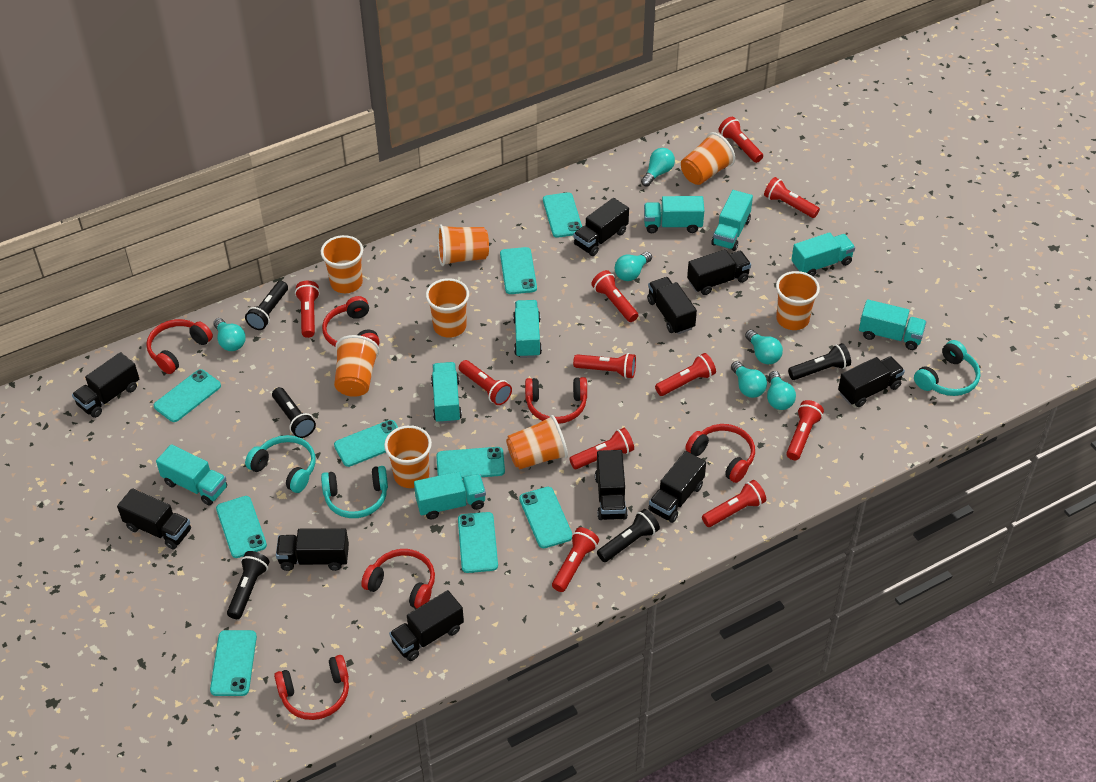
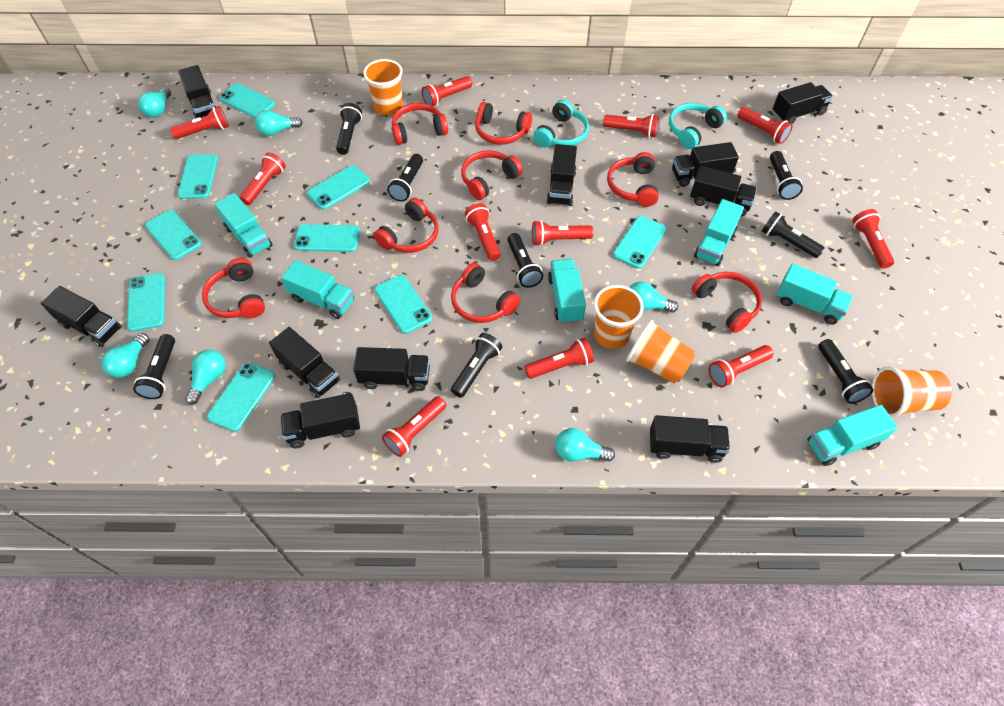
black flashlight: [227,551,270,619] [245,281,288,330] [272,387,316,438] [597,509,660,562] [788,343,851,380] = 5 -> [133,334,175,399] [336,103,362,155] [387,154,423,202] [451,333,502,398] [508,233,543,288] [762,211,824,258] [770,151,803,200] [818,339,873,404] = 8
orange cup: [321,235,363,293] [334,335,379,397] [384,425,432,488] [426,278,469,338] [437,224,489,266] [506,415,568,469] [681,132,735,185] [776,271,820,330] = 8 -> [363,59,403,115] [594,285,644,349] [626,320,696,384] [872,366,952,417] = 4
red headphones: [146,319,213,374] [274,655,349,720] [322,296,380,347] [361,549,435,609] [525,377,587,424] [685,424,755,483] = 6 -> [202,258,265,318] [374,198,439,253] [392,103,448,145] [451,263,520,323] [461,150,523,200] [475,102,532,145] [607,152,659,207] [692,272,762,333] = 8
turquoise headphones: [245,435,316,493] [321,466,388,518] [914,340,980,396] = 3 -> [533,100,589,147] [669,103,727,149] = 2
turquoise truck: [156,444,227,506] [414,472,486,519] [431,362,462,424] [513,300,542,358] [644,196,704,233] [712,190,753,251] [791,232,855,276] [859,299,927,350] = 8 -> [214,193,272,258] [281,260,354,319] [548,259,586,324] [694,199,744,266] [777,264,853,325] [807,405,898,466] = 6

